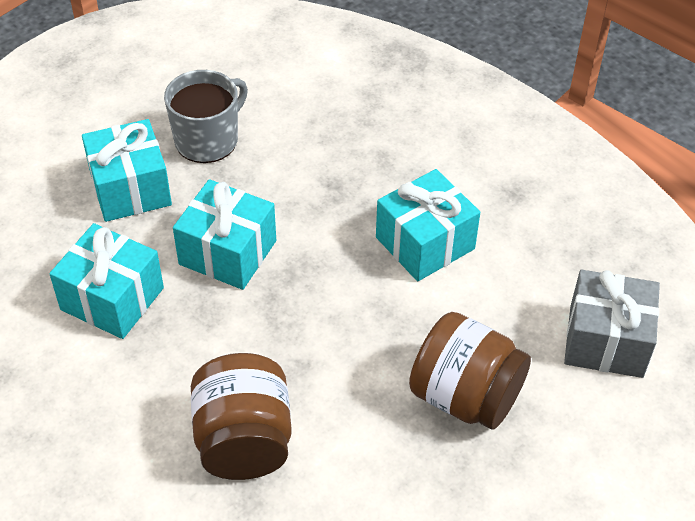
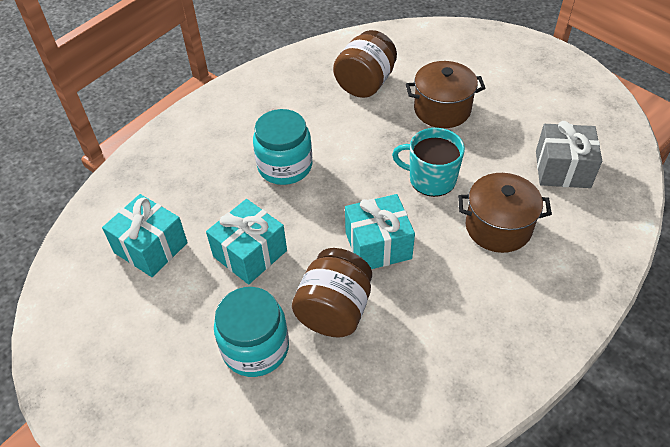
brown pot: none = 0 -> [406,61,486,128] [458,173,552,253] = 2
grey mug: [164,70,248,163] = 1 -> none = 0
turquoise gift: [49,223,164,339] [82,119,172,222] [173,179,276,290] [376,169,480,281] = 4 -> [102,194,188,277] [206,199,287,285] [345,194,415,269] = 3
turquoise jar: none = 0 -> [214,287,289,377] [253,109,312,185] = 2
turquoise mug: none = 0 -> [392,128,465,197] = 1

